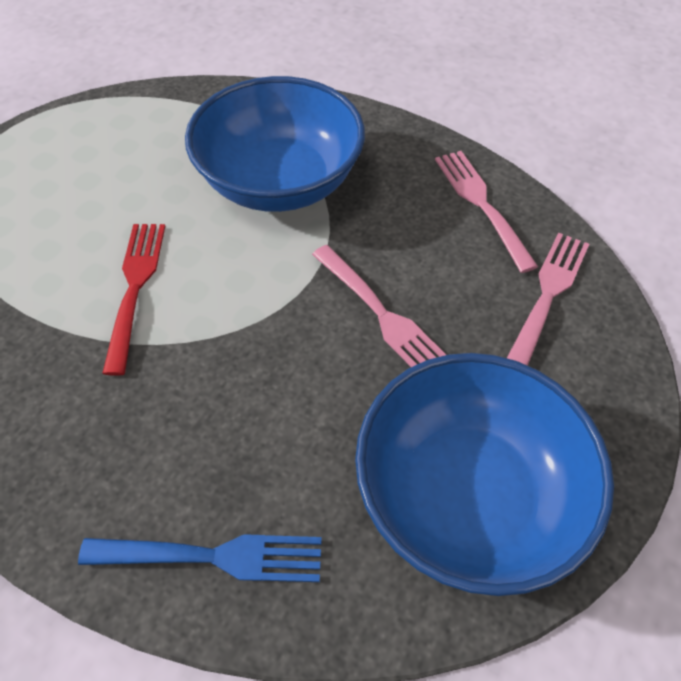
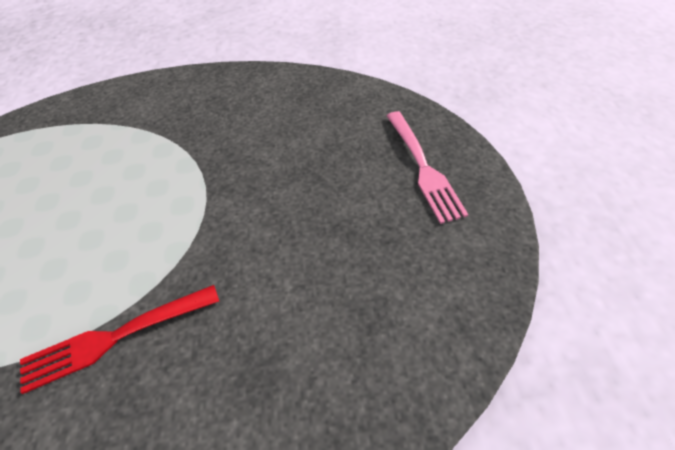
blue bowl: [185,76,365,212] [355,353,614,596] = 2 -> none = 0
blue fork: [78,534,322,582] = 1 -> none = 0
pink fork: [312,245,446,367] [435,151,538,273] [507,233,589,366] = 3 -> [386,111,469,224] = 1

